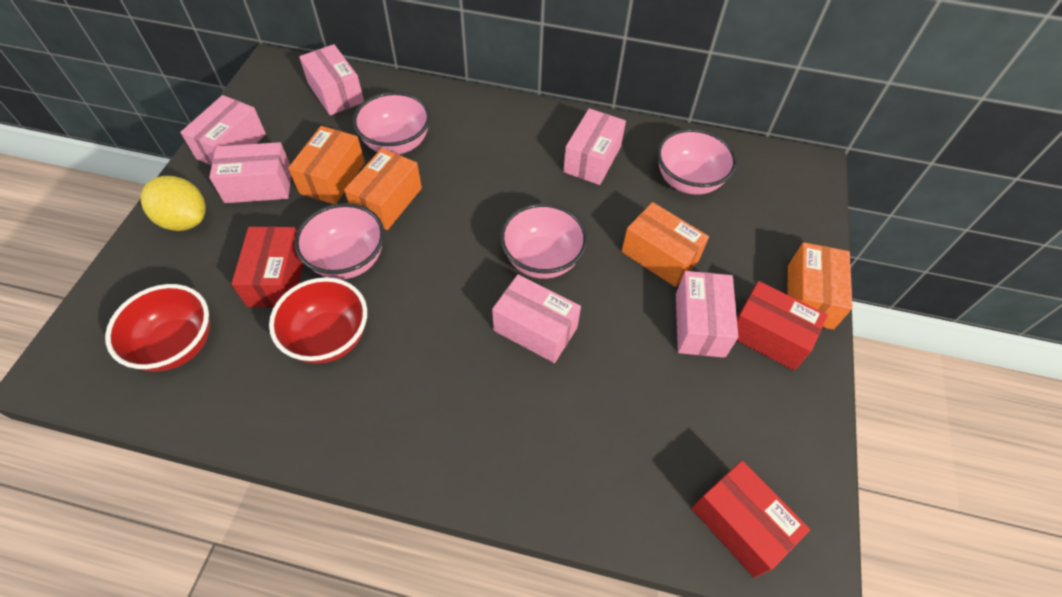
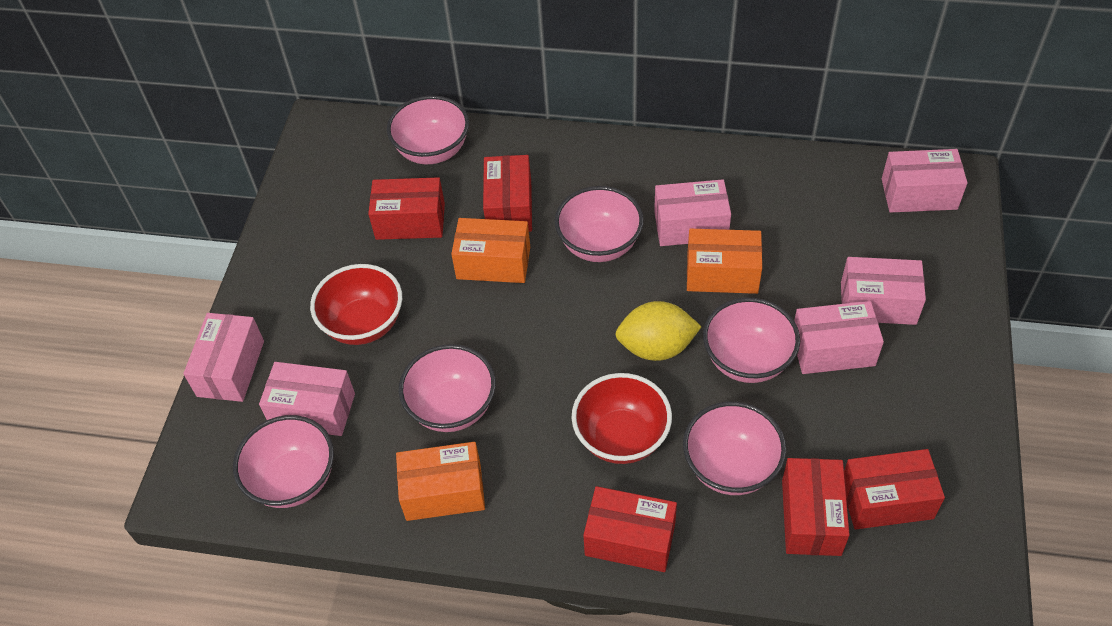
orange box: [288,126,365,204] [344,148,422,230] [621,202,709,287] [787,242,853,330] = 4 -> [396,442,485,521] [451,218,530,283] [687,229,762,294] = 3
pink bowl: [294,203,384,279] [353,92,431,154] [500,203,588,279] [657,128,737,195] = 4 -> [233,415,334,508] [387,96,469,164] [399,344,496,432] [554,186,644,262] [683,402,786,495] [703,298,800,383] = 6
red box: [231,226,303,307] [692,461,810,578] [736,281,828,371] = 3 -> [368,177,445,240] [483,155,532,232] [583,486,677,572] [782,458,850,556] [844,449,945,529] = 5

